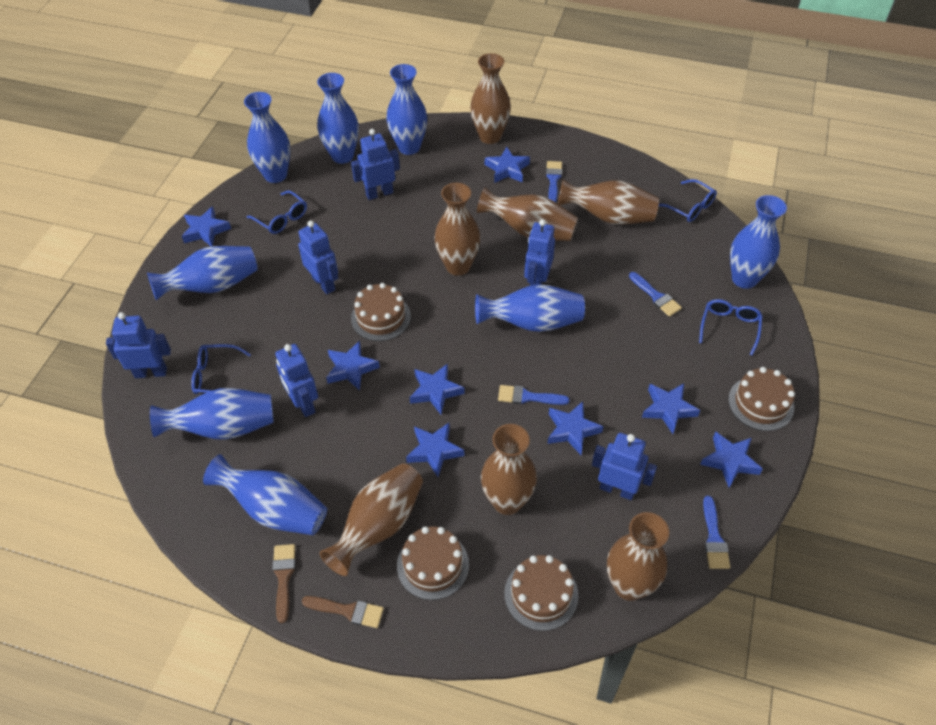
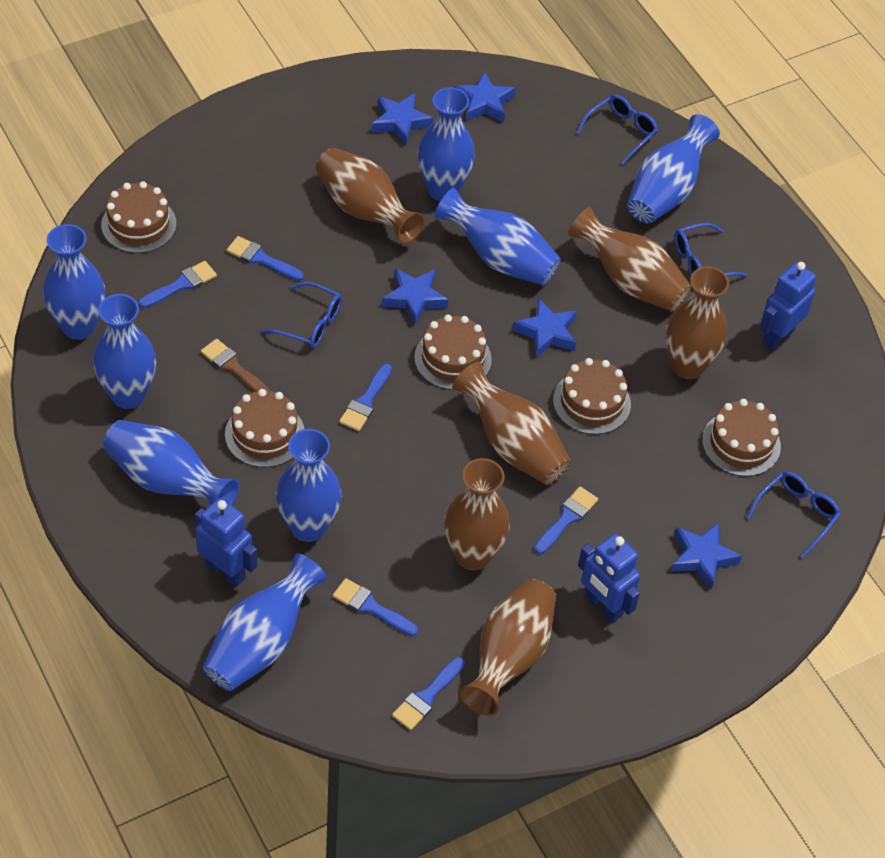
blue brush: [498,385,570,405] [546,161,562,202] [629,272,682,317] [703,496,730,569] = 4 -> [139,261,217,308] [227,236,304,281] [333,578,418,636] [339,364,392,431] [392,657,465,730] [534,487,598,554] = 6
blue robot: [106,312,171,378] [275,344,318,417] [298,220,338,294] [351,129,400,200] [524,219,555,286] [592,433,657,500] = 6 -> [195,498,257,587] [578,533,641,623] [760,262,816,350] = 3
blue star: [182,206,231,247] [326,340,380,391] [406,423,464,477] [410,363,465,414] [485,147,530,183] [547,401,604,455] [642,383,700,434] [700,431,762,488] = 8 -> [372,93,433,145] [382,268,448,325] [454,71,515,122] [513,298,577,358] [670,522,742,589] = 5
brown brush: [272,544,295,623] [302,596,384,628] = 2 -> [201,339,270,392] = 1
brown cake: [351,283,411,341] [397,526,469,600] [504,555,578,631] [728,367,795,431] = 4 -> [101,181,176,253] [225,389,304,468] [414,315,492,390] [553,358,631,435] [702,399,781,477] = 5
brown vase: [320,463,423,576] [434,183,480,276] [470,53,511,144] [477,187,578,241] [481,424,537,515] [558,179,659,225] [607,512,669,601] = 7 -> [316,148,425,244] [444,458,510,570] [452,362,571,485] [460,579,556,715] [568,207,692,312] [666,267,729,379] = 6

